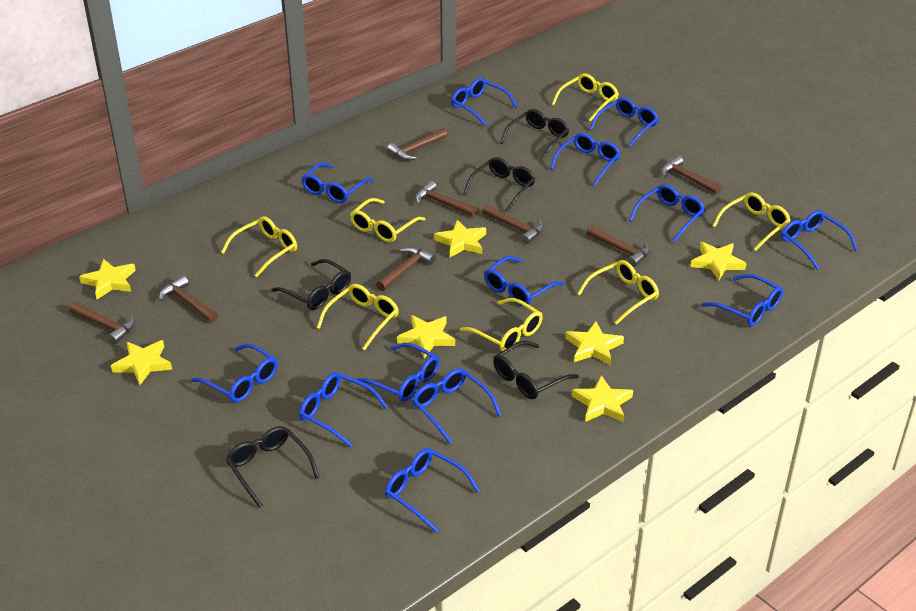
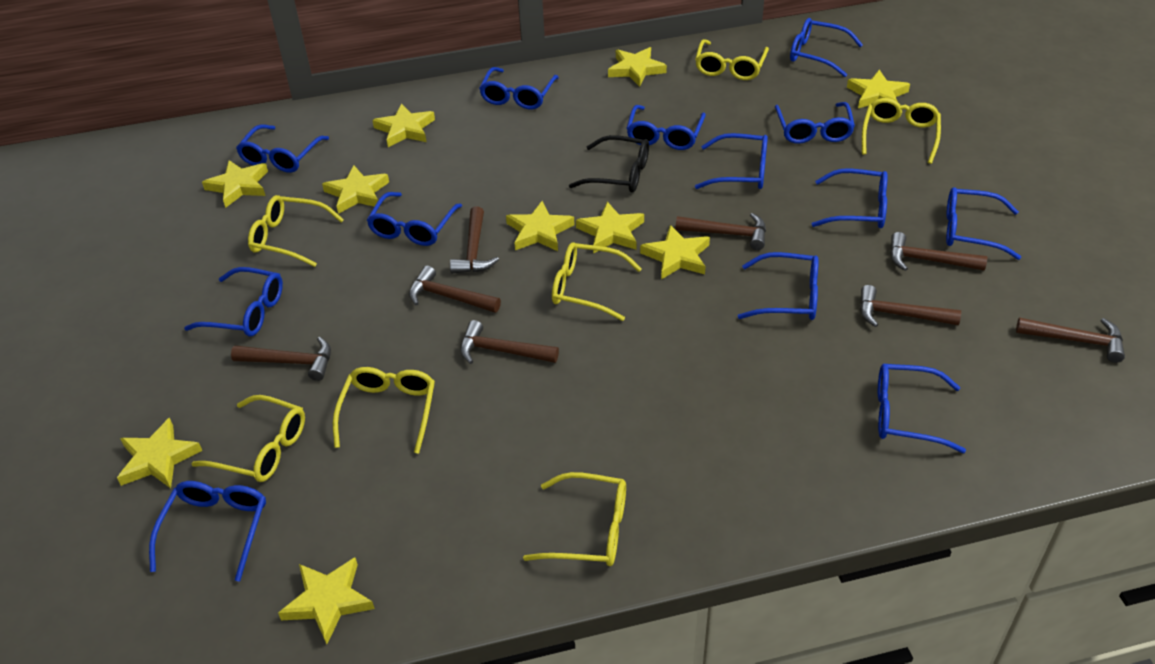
black glasses: [226,426,320,508] [272,259,351,310] [463,157,535,212] [493,341,579,399] [500,109,569,160] = 5 -> [569,135,649,192] = 1
yellow star: [79,259,136,299] [111,340,172,385] [397,315,455,359] [434,220,486,257] [565,321,624,365] [572,375,633,422] [691,242,747,280] = 7 -> [117,418,202,488] [202,160,268,208] [278,557,375,644] [322,165,389,214] [372,104,435,147] [506,201,574,251] [576,202,644,254] [608,47,667,87] [640,225,710,280] [847,70,910,108] = 10

